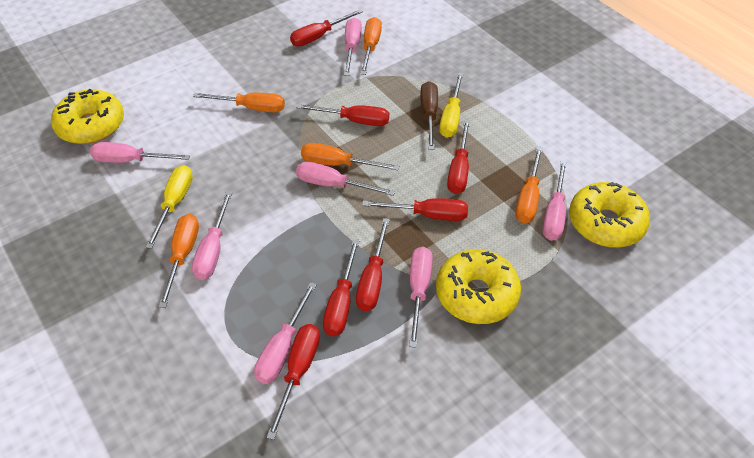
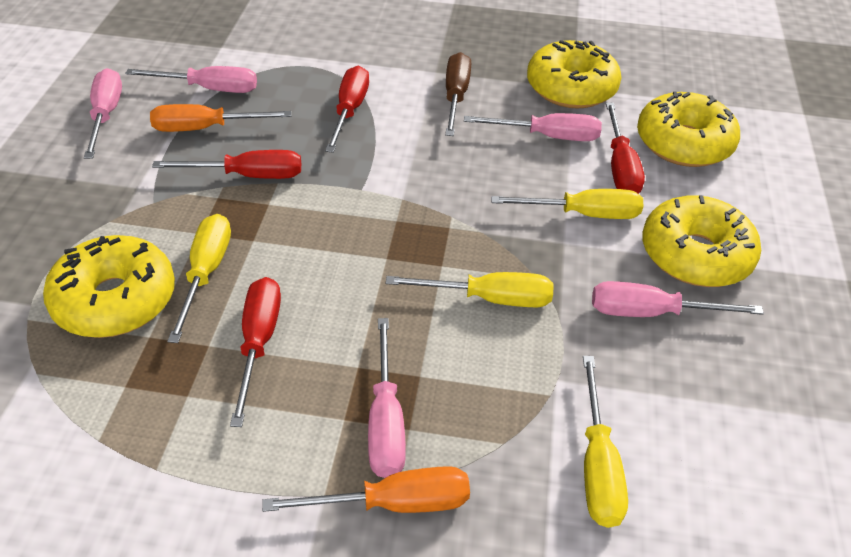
orange screwdriver: [159,214,199,308] [193,93,285,112] [301,143,399,170] [360,17,382,75] [516,146,543,224] = 5 -> [150,104,291,132] [262,466,470,513] = 2
pink screwdriver: [90,142,190,163] [192,192,232,280] [254,282,317,384] [296,161,395,196] [344,18,362,76] [409,247,433,348] [542,160,567,241] = 7 -> [84,68,122,159] [125,66,257,93] [368,318,406,478] [464,113,602,141] [592,281,764,317] = 5
red screwdriver: [266,324,320,440] [290,9,363,46] [296,104,389,126] [323,239,360,337] [356,218,390,311] [362,198,468,221] [447,120,470,194] = 7 -> [152,150,301,179] [230,277,281,427] [325,65,369,153] [606,103,645,194] = 4
yellow donut: [51,89,124,144] [436,249,521,324] [569,182,650,248] = 3 -> [43,235,175,338] [527,40,621,108] [637,91,740,167] [642,195,761,287] = 4
yellow screwdriver: [146,165,193,249] [439,72,464,138] = 2 -> [167,214,231,343] [386,272,554,307] [491,189,643,219] [583,356,628,528] = 4

